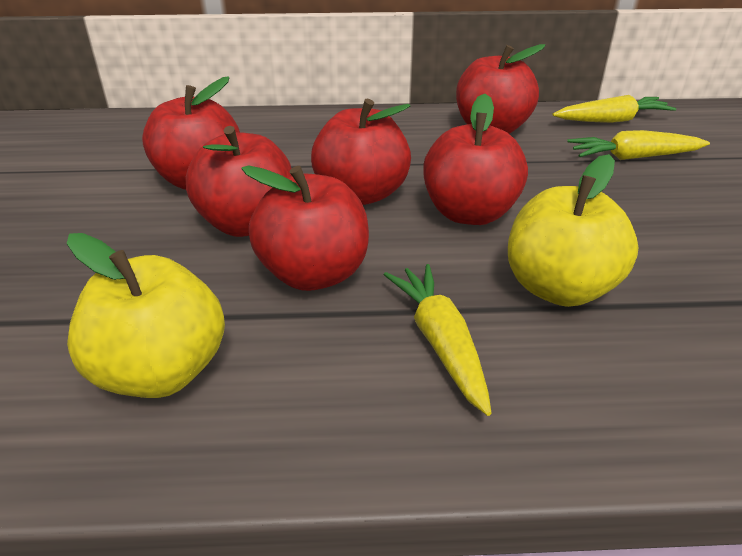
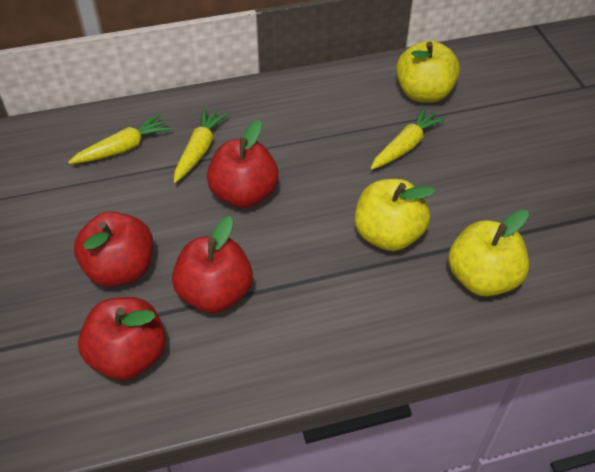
red apple: [142,76,240,189] [186,126,292,237] [241,165,369,291] [311,99,411,205] [423,94,528,225] [456,44,546,134] = 6 -> [74,211,153,287] [78,297,166,380] [172,216,253,313] [207,120,279,208] = 4
yellow apple: [67,233,225,398] [508,154,639,307] = 2 -> [355,179,435,251] [396,40,460,103] [448,209,529,297] = 3

